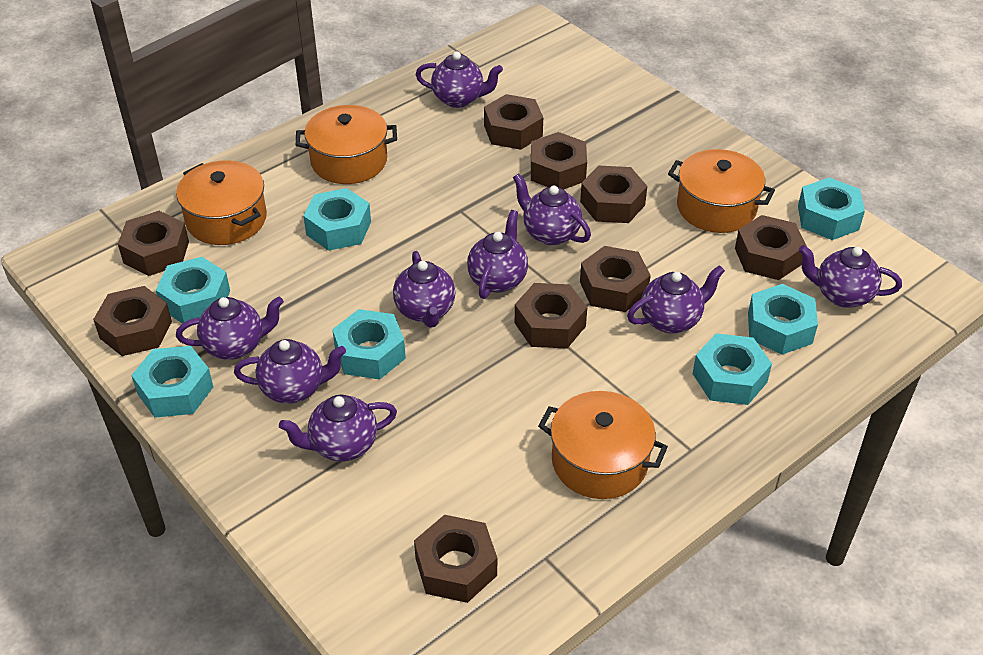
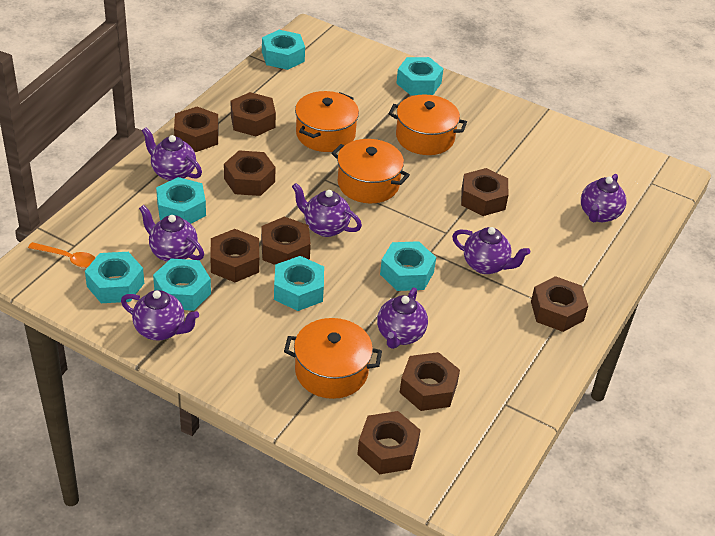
orange spoon: none = 0 -> [28,242,95,268] = 1
purple teapot: [176,296,284,360] [234,339,346,404] [279,395,397,461] [393,251,455,328] [416,51,503,108] [467,210,528,299] [513,173,591,245] [627,265,725,334] [799,245,902,308] = 9 -> [121,290,199,341] [139,205,204,262] [142,127,202,181] [292,183,362,237] [377,287,428,349] [452,227,530,274] [581,174,626,222] = 7

